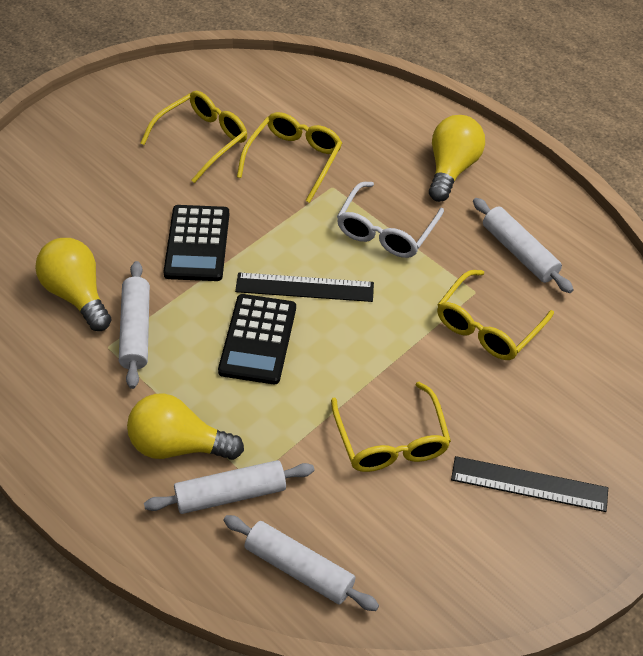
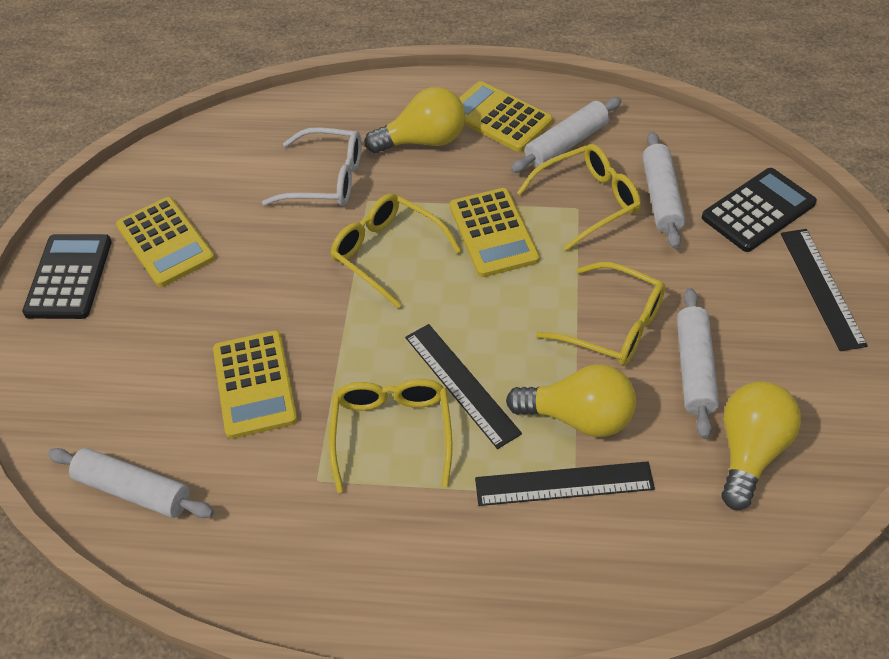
black ruler: [235,272,374,302] [451,456,608,512] = 2 -> [405,324,522,449] [475,461,655,506] [781,229,868,351] = 3
yellow calculator: none = 0 -> [116,197,215,287] [213,330,298,439] [450,188,540,277] [459,81,553,152] = 4

